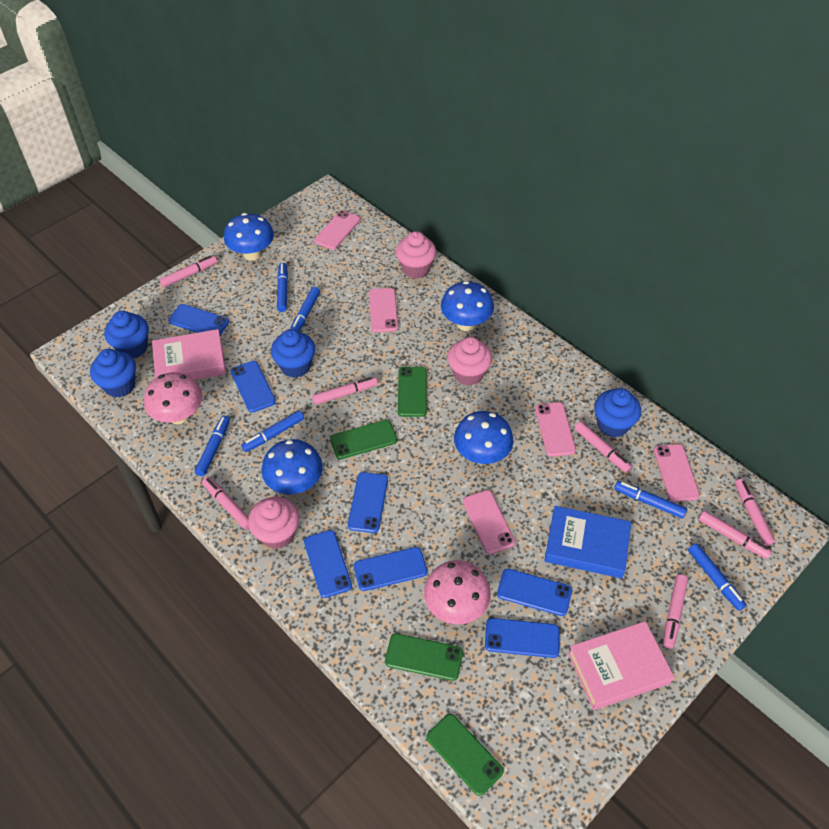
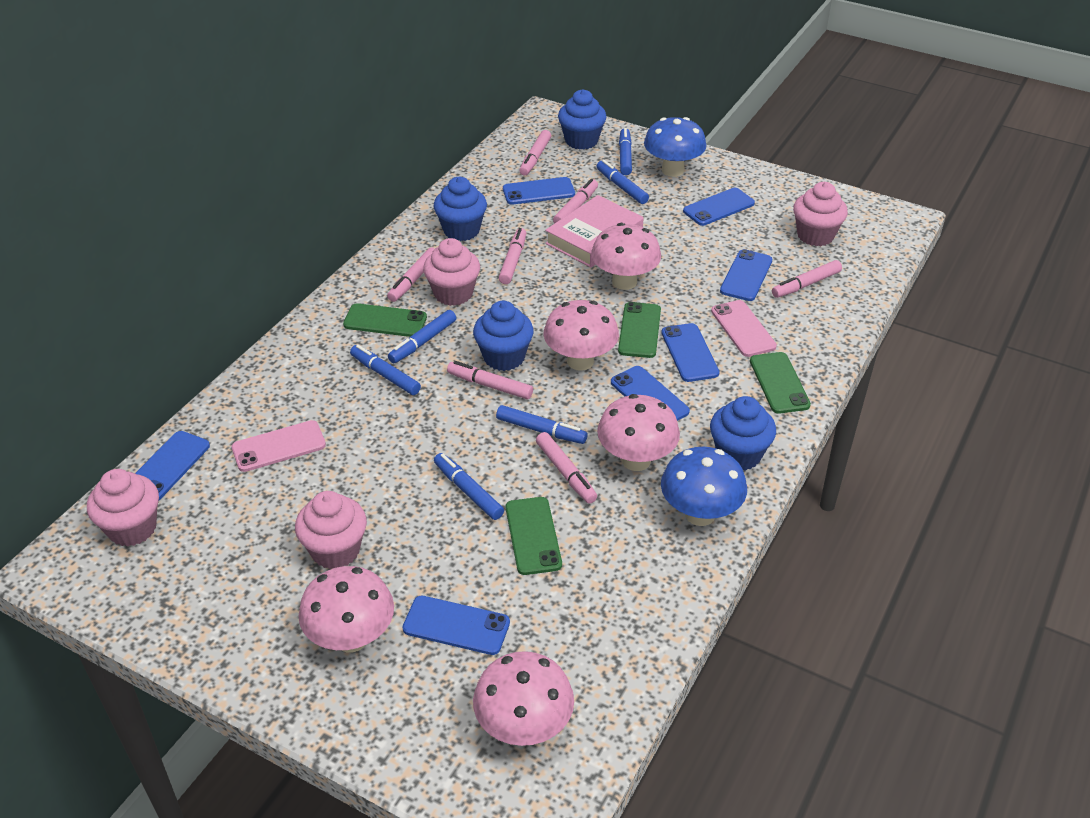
blue book: [544,506,631,578] = 1 -> none = 0
blue mushroom: [224,213,274,261] [261,439,323,494] [441,281,494,331] [454,411,514,464] = 4 -> [644,117,706,177] [661,447,747,526] = 2
pink book: [152,329,226,380] [568,621,674,710] = 2 -> [545,195,643,268] = 1
pink cupcake: [248,497,299,549] [396,231,436,278] [448,337,492,386] = 3 -> [87,469,159,547] [295,491,367,569] [423,238,480,306] [793,182,848,246] = 4
pink mushroom: [144,372,202,424] [424,560,491,625] = 2 -> [299,566,394,653] [473,651,574,746] [544,300,619,371] [591,223,661,290] [597,394,680,471] = 5
pink phone: [314,210,360,250] [369,288,398,333] [463,490,515,554] [535,402,576,457] [654,444,700,502] = 5 -> [232,420,326,472] [711,300,777,357] = 2

